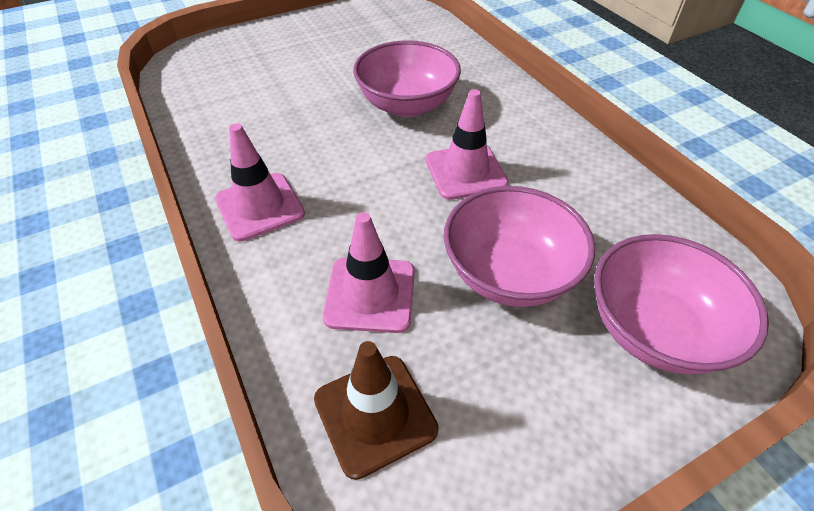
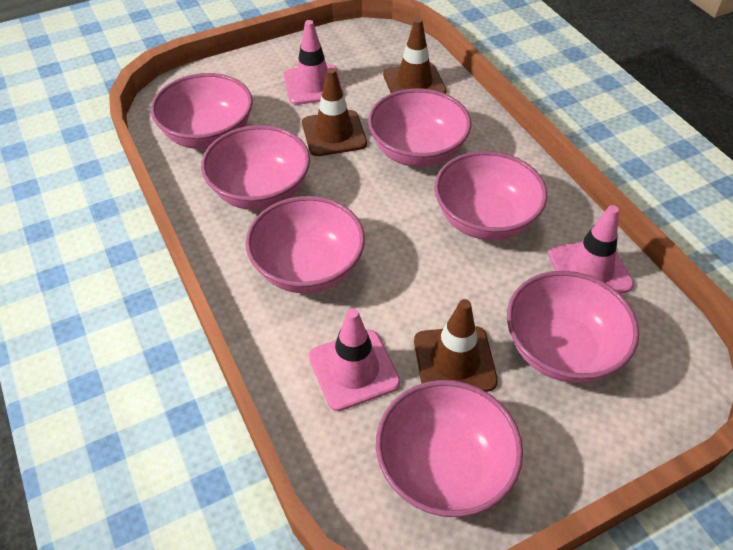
brown traffic cone: [314,341,439,480] = 1 -> [302,68,367,156] [383,18,447,94] [414,299,498,392] = 3
pink bowl: [353,41,461,117] [444,186,595,307] [594,234,769,375] = 3 -> [151,73,253,149] [201,125,310,210] [246,196,365,293] [368,88,471,167] [376,380,523,517] [434,151,547,240] [507,271,639,383] = 7

